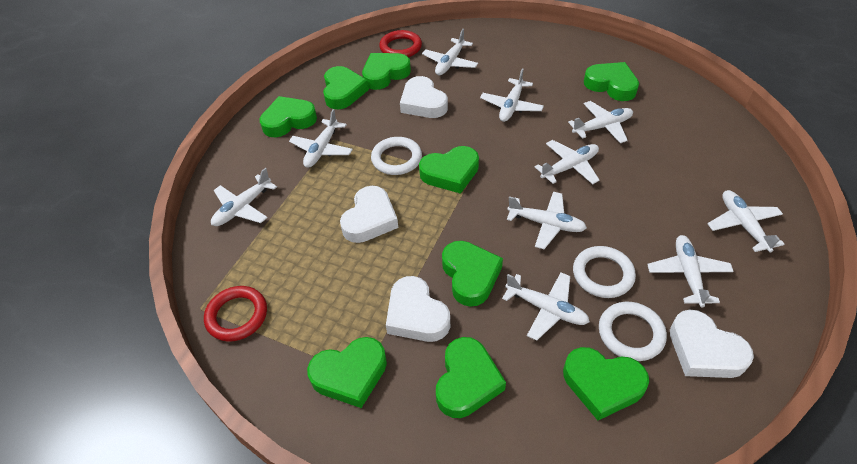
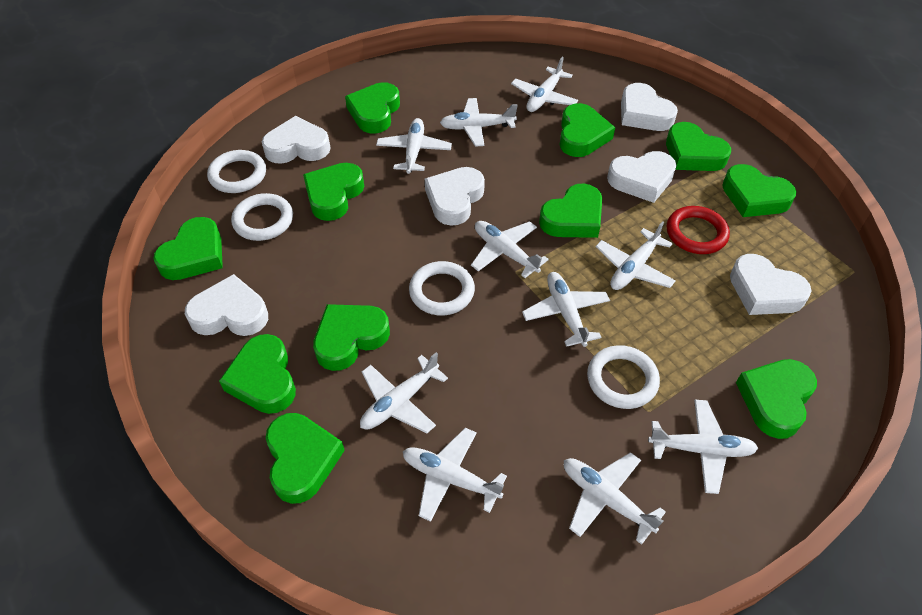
green heart: [260,96,317,137] [307,337,387,408] [323,66,369,109] [362,53,411,90] [419,146,479,194] [436,337,506,418] [442,241,503,307] [563,347,649,420] [584,62,639,101] = 9 -> [153,217,223,280] [219,334,296,414] [266,413,345,504] [303,163,364,221] [313,304,390,371] [345,82,400,134] [539,184,602,238] [560,103,615,157] [666,122,731,171] [722,164,797,217] [736,359,817,439] = 11
red ring: [204,286,267,342] [379,30,422,57] = 2 -> [667,206,730,254] = 1
white heart: [340,186,398,243] [386,276,450,342] [400,76,448,118] [670,310,754,378] = 4 -> [185,274,268,336] [262,116,330,164] [425,167,485,226] [607,151,677,203] [621,83,678,131] [730,254,812,315] = 6
white ring: [371,137,422,175] [573,246,636,298] [599,302,667,361] = 3 -> [207,150,266,193] [231,193,293,241] [409,261,475,315] [587,345,660,409] = 4

